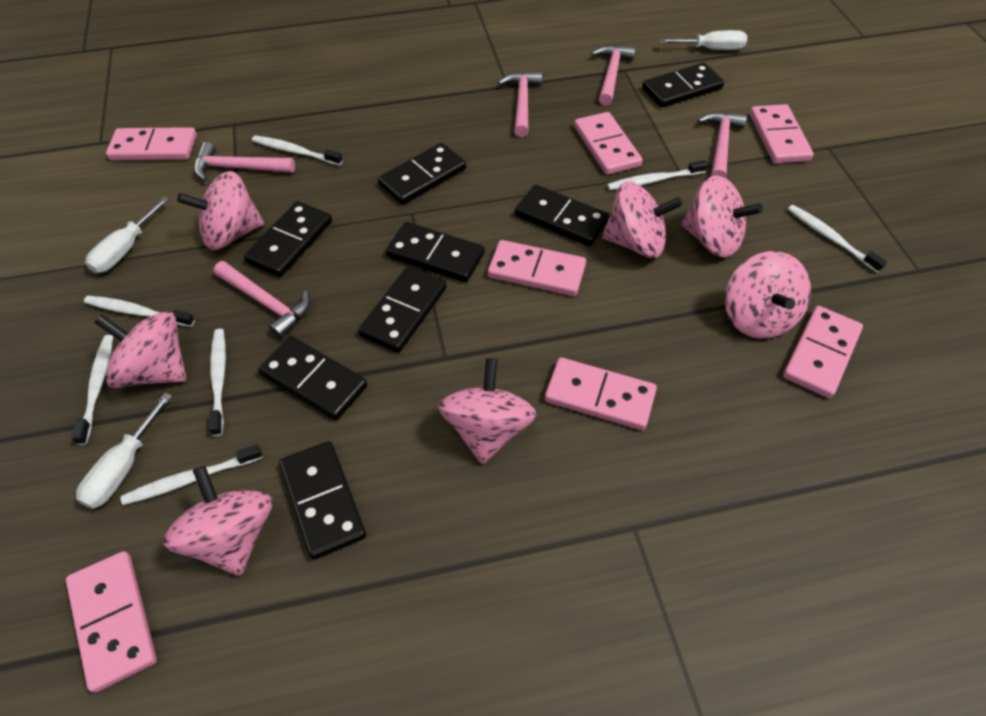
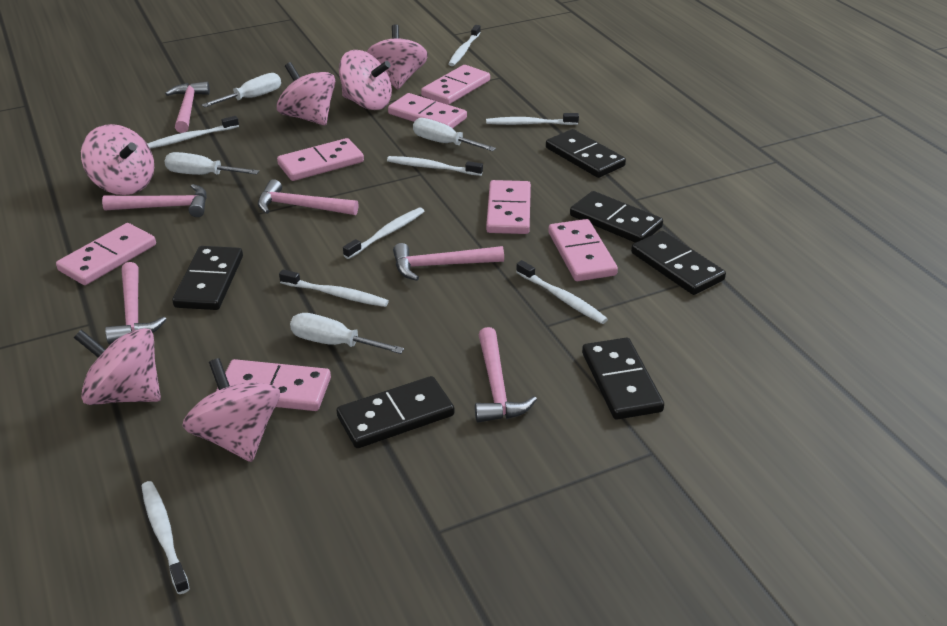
black domino: [244,201,332,277] [258,336,367,420] [279,441,366,560] [358,266,447,353] [378,143,466,205] [386,222,485,282] [515,184,610,246] [642,63,724,108] = 8 -> [172,246,243,310] [337,376,454,448] [546,129,626,178] [570,191,663,243] [582,338,664,419] [631,231,726,295] = 6
pink hammer: [194,142,295,181] [214,261,311,339] [498,71,542,137] [591,45,636,106] [698,111,747,178] = 5 -> [102,184,207,217] [105,262,166,344] [165,82,210,133] [258,179,358,215] [393,243,504,281] [475,327,537,422] = 6
pink spinning top: [94,312,187,388] [163,466,273,576] [177,171,264,250] [438,358,537,464] [602,181,682,258] [682,175,763,257] [725,251,811,339] = 7 -> [74,328,161,405] [81,124,154,195] [182,358,280,462] [277,62,335,126] [339,50,392,110] [367,24,428,89] = 6
white screwdriver: [76,393,172,509] [85,197,170,273] [659,30,747,50] = 3 -> [164,152,259,175] [202,73,281,107] [290,313,404,354] [413,118,496,151] = 4
white toothbrush: [71,335,113,445] [84,296,195,327] [121,444,262,505] [209,329,226,436] [252,136,343,166] [607,160,708,190] [788,205,887,273] = 7 -> [141,481,190,594] [147,116,239,149] [279,270,389,307] [343,207,425,259] [387,156,483,176] [448,25,481,66] [486,113,579,125] [516,260,608,324] = 8

